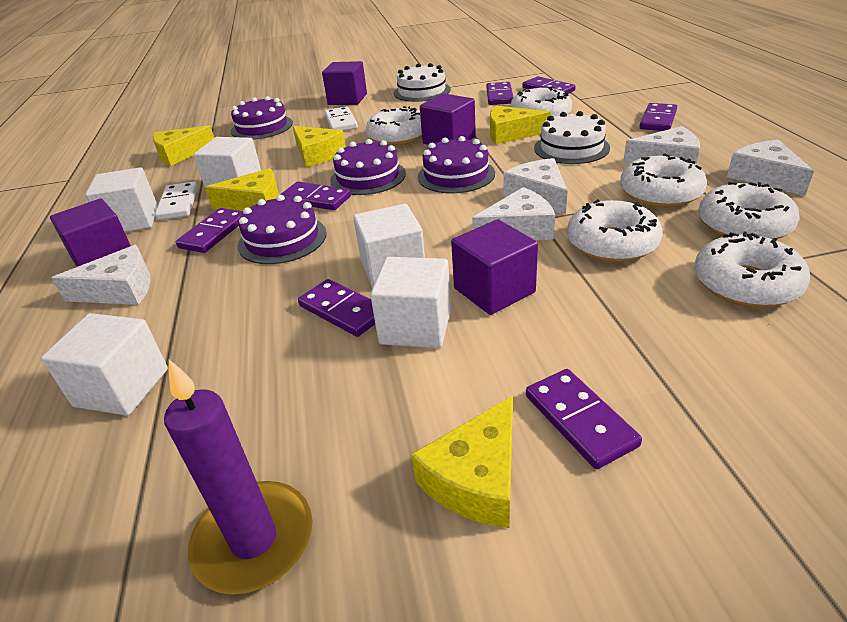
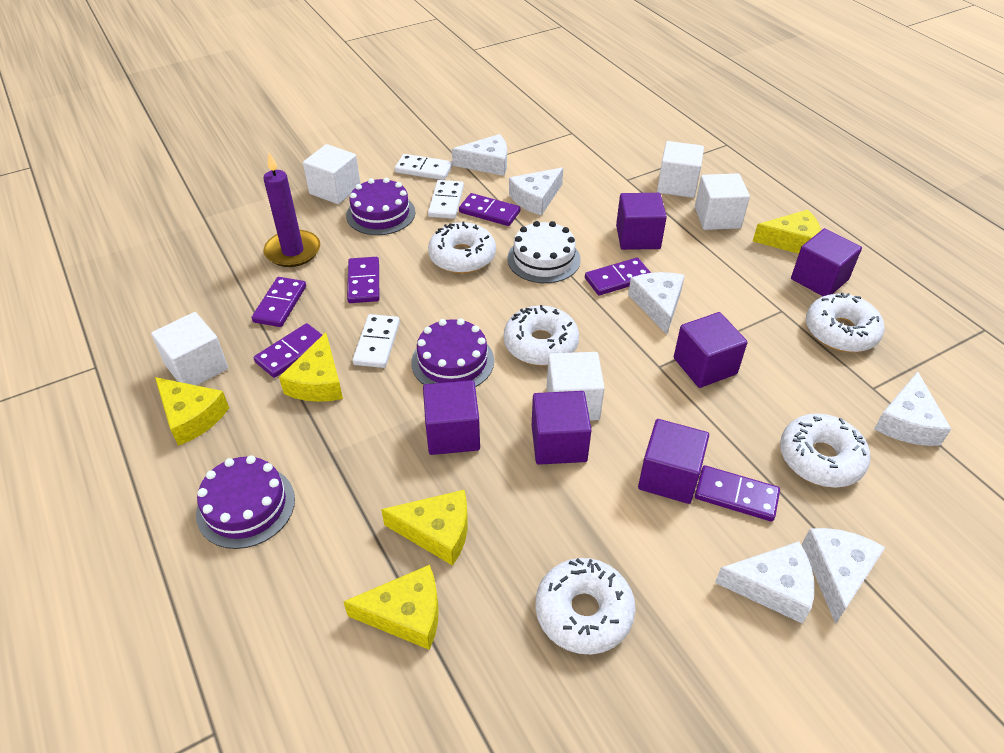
purple cake: [231,96,293,140] [238,195,327,264] [330,139,406,195] [418,136,495,193] = 4 -> [196,455,295,549] [346,178,415,235] [411,318,494,387] = 3
purple cube: [50,199,131,267] [322,61,367,105] [420,93,476,145] [451,219,538,315] = 4 -> [423,380,480,455] [532,391,592,465] [616,193,667,250] [638,419,709,504] [674,312,748,388] [791,228,862,296] = 6
purple domino: [176,208,243,253] [280,182,351,210] [298,279,375,337] [486,82,514,105] [522,76,576,94] [526,369,642,469] [640,103,677,131] = 7 -> [252,277,306,327] [254,323,322,378] [347,257,379,303] [459,193,520,226] [585,258,651,295] [695,465,780,522] = 6
white cake: [394,63,451,102] [534,111,610,164] = 2 -> [507,221,581,283] = 1
white cheese: [51,245,151,305] [472,187,555,240] [503,158,568,215] [623,126,700,164] [727,140,814,196] = 5 -> [452,134,507,176] [509,168,563,216] [628,272,685,335] [715,541,814,624] [802,528,885,624] [874,372,951,446] = 6
white domino: [155,182,198,220] [325,106,358,131] = 2 -> [353,314,400,368] [395,154,453,180] [428,180,464,219] = 3
white donut: [366,106,422,146] [510,87,572,117] [567,199,662,262] [620,153,707,208] [694,232,810,308] [698,182,800,239] = 6 -> [428,221,496,274] [504,305,579,366] [535,558,635,654] [780,413,870,488] [806,293,884,352] = 5

